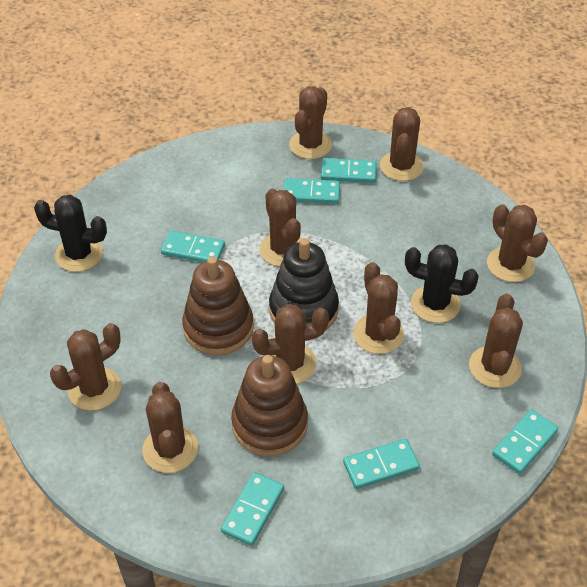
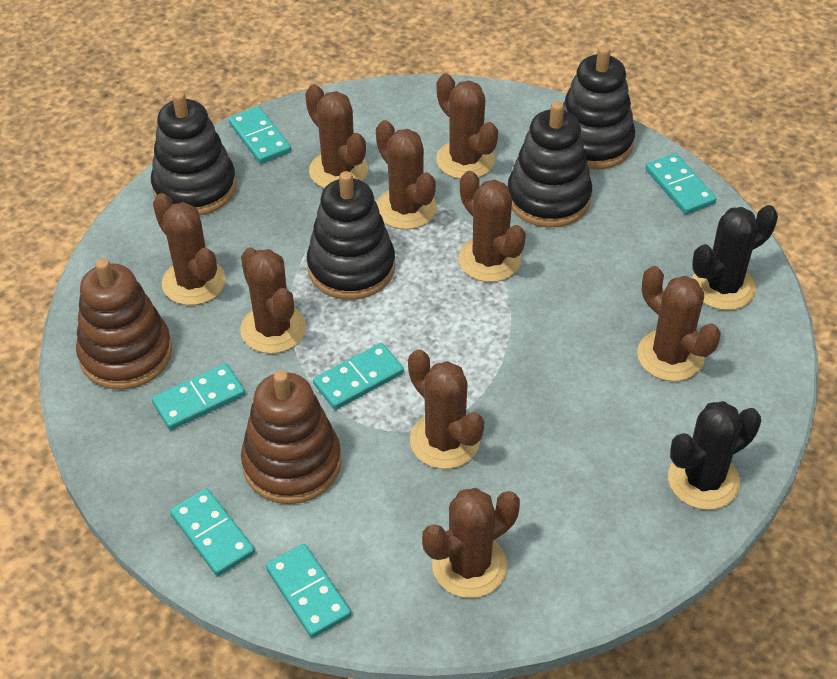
black stacking toy: [269,238,339,331] = 1 -> [151,91,236,215] [307,171,395,300] [508,101,592,227] [563,46,635,170] = 4

